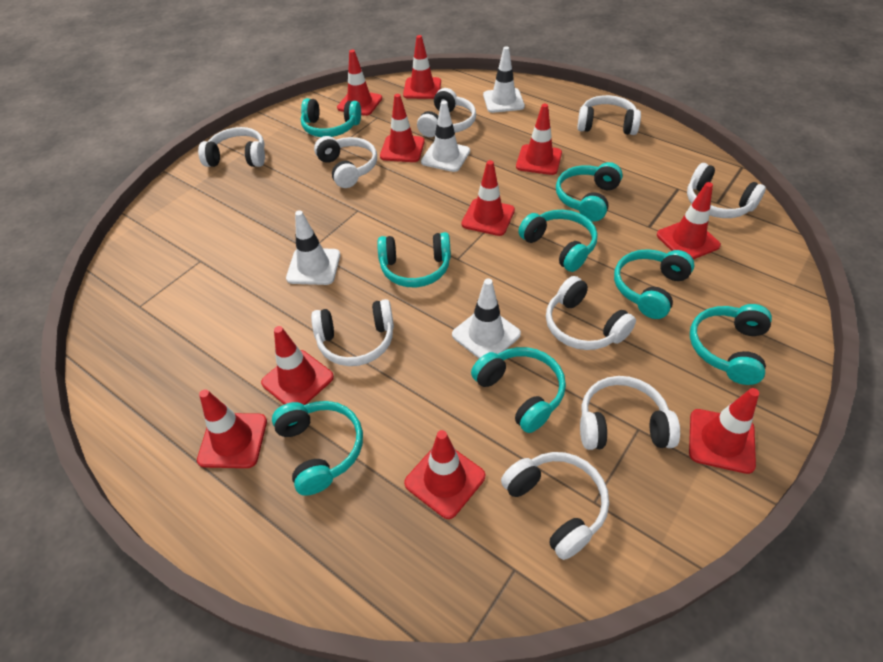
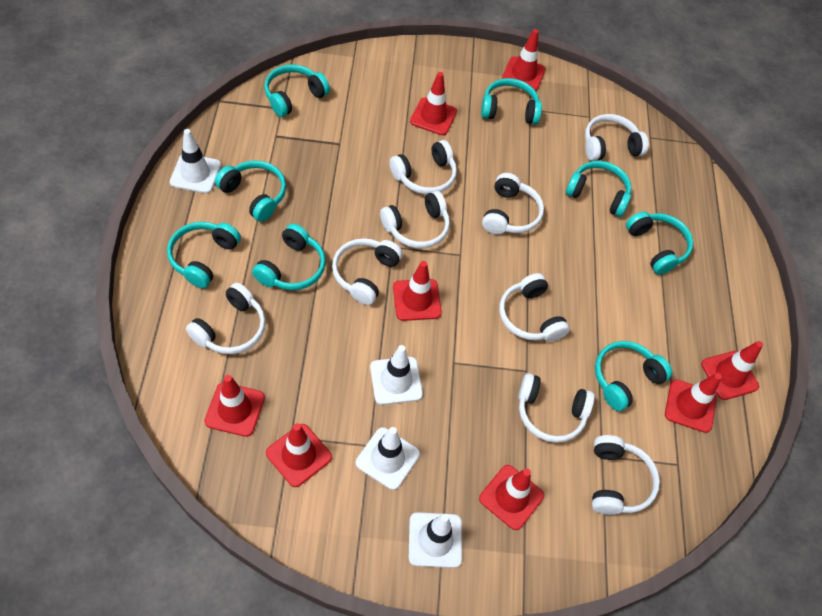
red traffic cone: [197,389,267,468] [261,326,334,405] [337,50,382,116] [380,94,425,162] [403,35,441,99] [404,430,485,519] [461,160,515,236] [516,104,562,175] [657,182,721,260] [689,388,759,474] = 10 -> [204,375,265,437] [266,423,332,487] [393,261,442,321] [410,72,457,135] [479,465,544,530] [502,29,546,91] [665,373,722,433] [701,341,763,400] = 8

